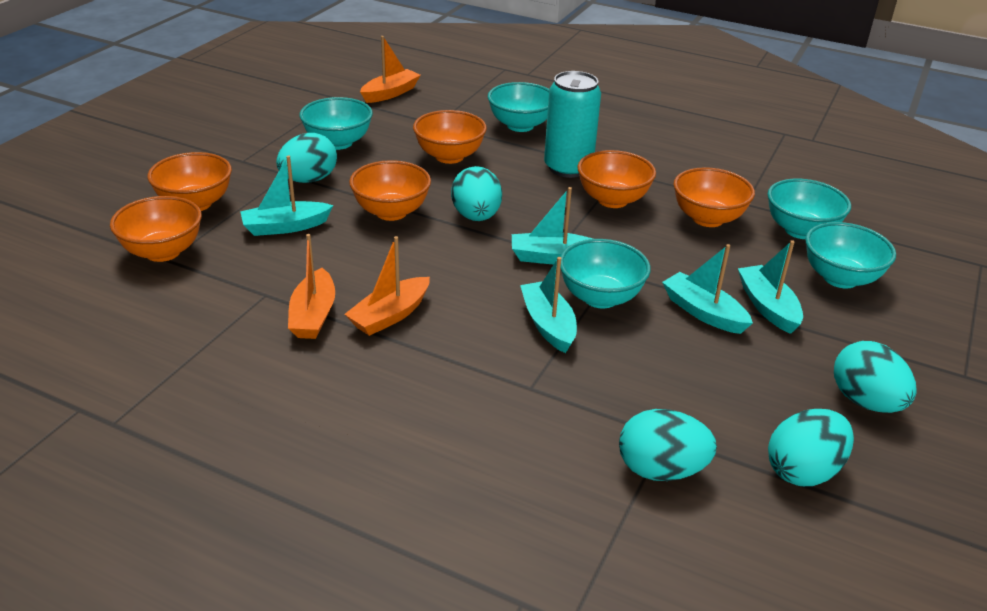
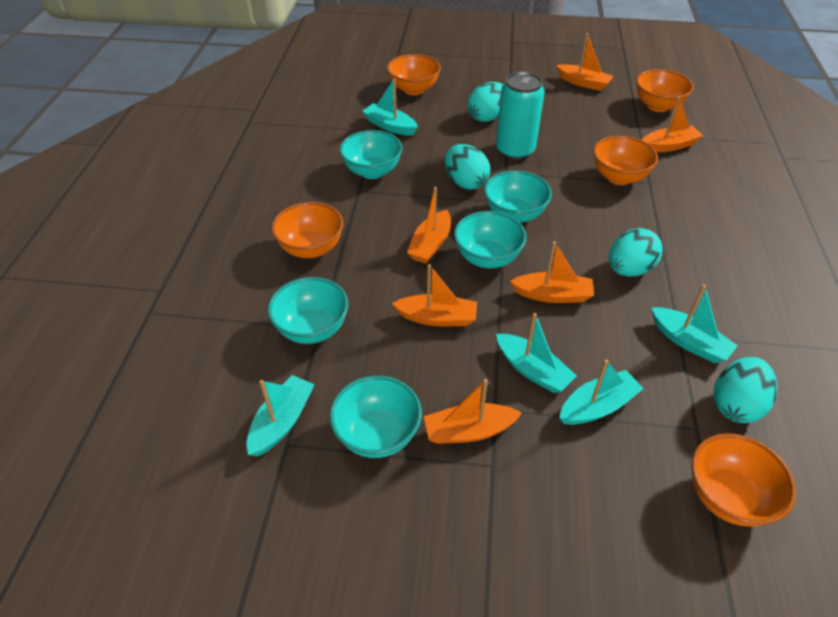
orange boat: [288,234,335,339] [345,236,430,336] [360,36,421,103] = 3 -> [392,264,477,326] [407,187,451,264] [424,379,522,444] [510,241,594,303] [557,33,614,91] [642,96,703,152] = 6
orange bowl: [110,196,202,262] [147,152,232,211] [349,160,431,221] [413,110,487,164] [577,150,656,208] [674,167,755,227] = 6 -> [272,202,343,258] [387,54,441,95] [593,136,658,185] [636,69,694,112] [691,433,796,527] = 5
turquoise egg: [276,133,337,183] [451,166,502,221] [619,409,717,481] [768,409,854,486] [834,341,917,413] = 5 -> [445,144,491,190] [468,82,503,122] [609,228,663,277] [714,357,777,423] = 4

